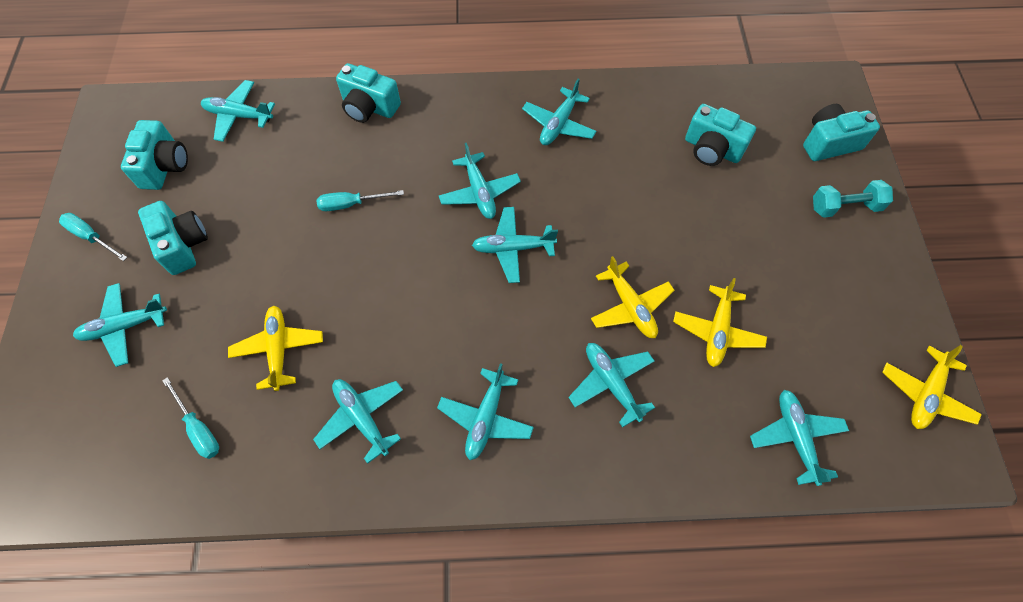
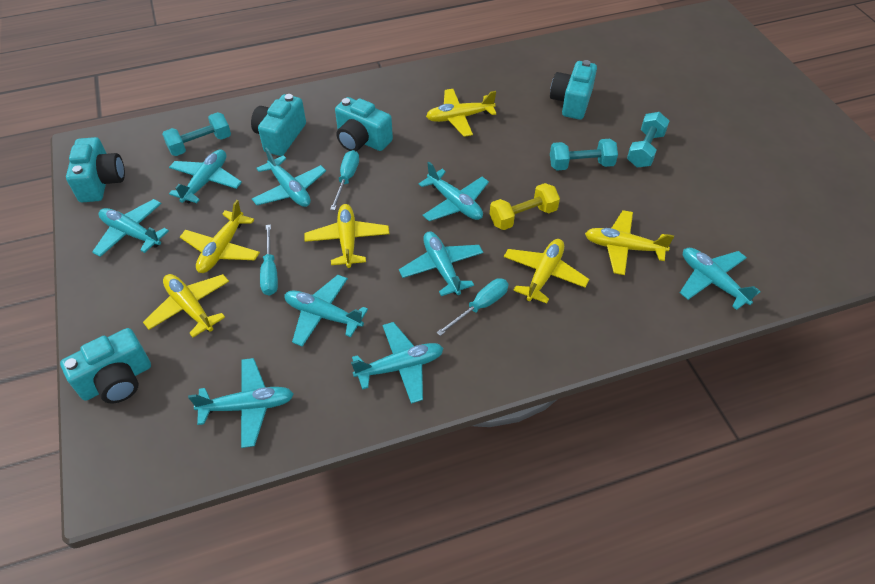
turquoise dumbbell: [813,180,893,218] = 1 -> [162,112,231,156] [550,139,618,170] [627,112,669,167] = 3
yellow dumbbell: none = 0 -> [490,183,560,230] = 1
yellow plane: [228,306,323,391] [591,256,674,338] [673,278,767,367] [882,345,982,429] = 4 -> [143,274,229,337] [180,200,260,273] [304,204,389,268] [426,89,497,137] [504,239,589,304] [585,210,674,275] = 6

